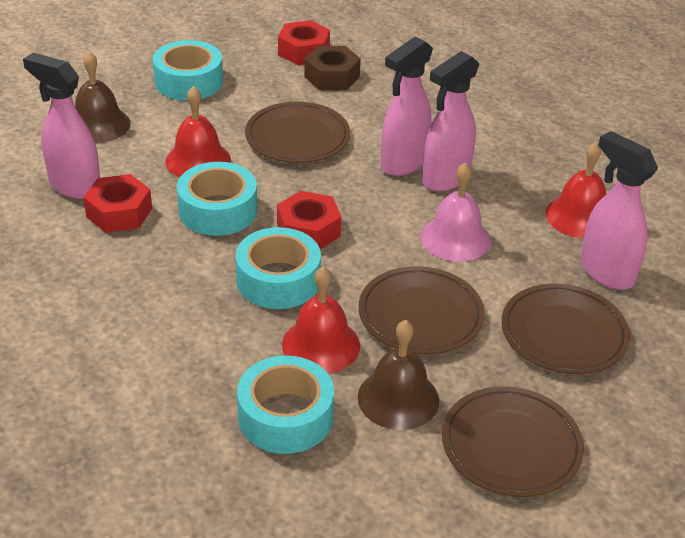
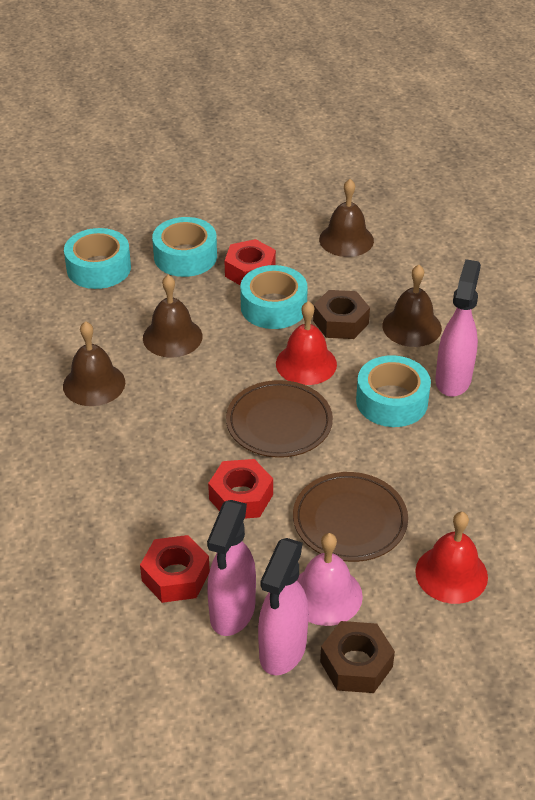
brown bell: [75,51,130,143] [358,320,439,430] = 2 -> [63,321,125,406] [143,275,202,358] [319,179,374,257] [382,265,442,347] = 4
brown nut: [304,46,361,90] = 1 -> [313,290,370,339] [320,621,395,693] = 2
brown plate: [245,102,350,163] [359,266,485,354] [442,386,584,497] [501,284,630,374] = 4 -> [226,380,333,458] [293,472,408,562] = 2
pink spray bottle: [23,53,100,199] [381,37,433,176] [423,51,479,192] [580,131,658,290] = 4 -> [207,500,256,636] [258,538,309,675] [435,259,481,397] = 3
red bell: [166,86,231,177] [282,266,360,373] [545,142,606,238] = 3 -> [276,301,337,385] [415,512,488,604] = 2

